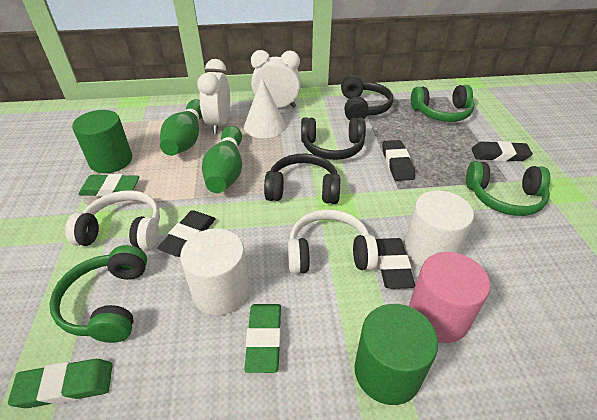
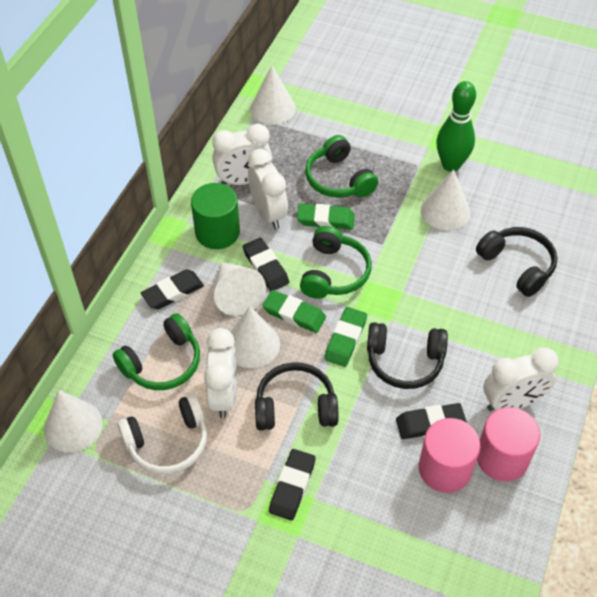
green bowling pin: [160,99,202,156] [202,126,242,193] = 2 -> [437,81,476,172] = 1
green cylinder: [72,110,132,173] [355,304,438,405] = 2 -> [191,183,240,249] = 1
pink cylinder: [409,252,490,343] = 1 -> [419,418,480,493] [477,407,540,482] = 2
white clock: [197,59,230,134] [251,50,301,108] = 2 -> [204,328,237,418] [212,124,272,185] [248,149,288,229] [483,347,559,411] = 4
white cone: [244,78,286,138] = 1 -> [44,390,103,453] [214,262,266,316] [231,306,280,368] [250,65,296,125] [421,169,470,231] = 5
white cylinder: [180,228,250,315] [404,190,474,267] = 2 -> none = 0
white headphones: [65,190,160,250] [288,209,378,274] = 2 -> [118,394,207,474] = 1

